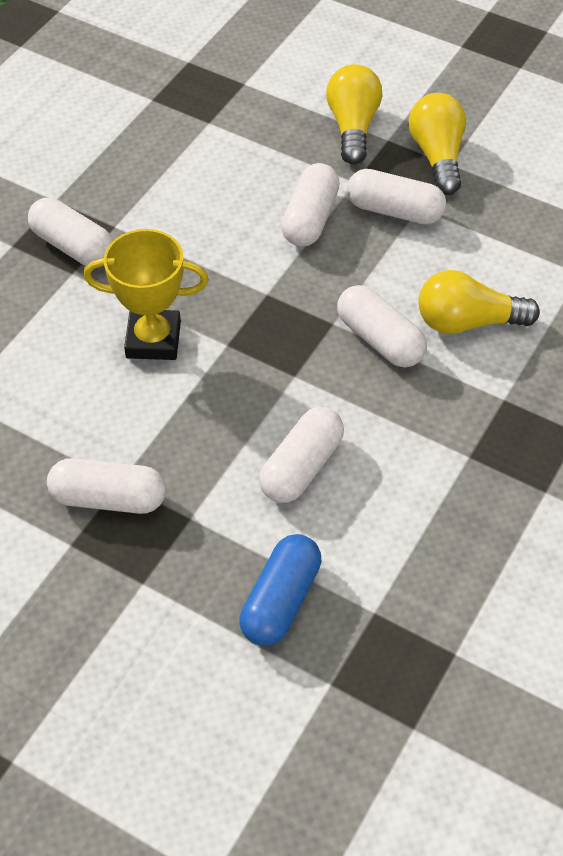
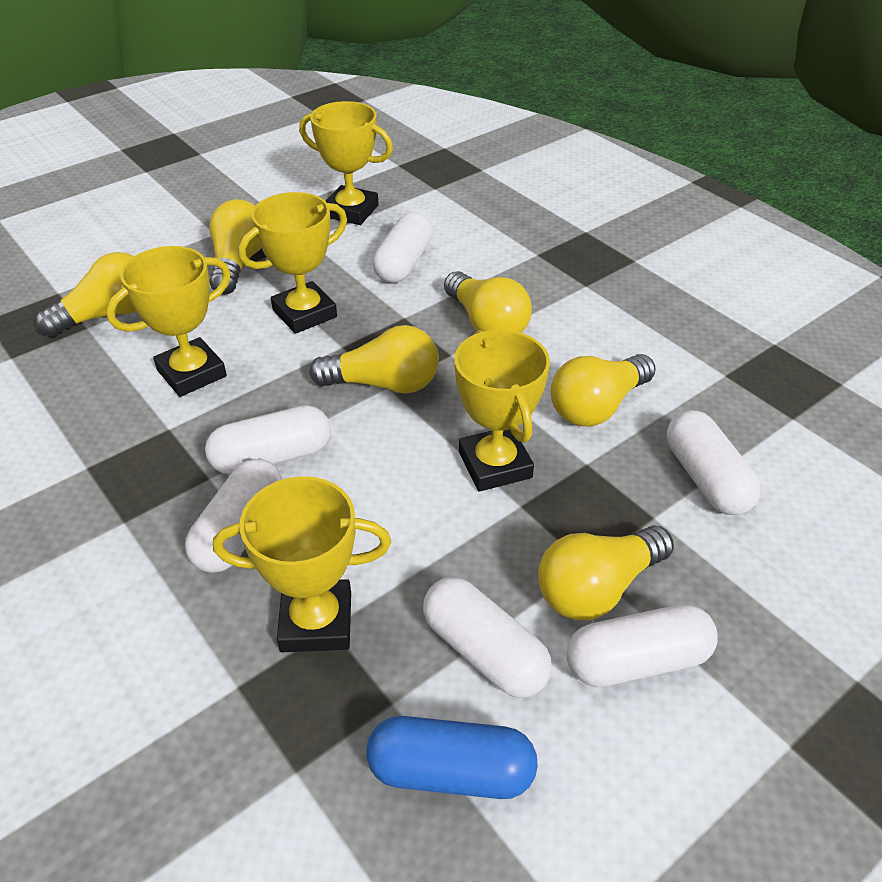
yellow light bulb: [326,64,382,165] [409,93,466,195] [419,270,540,334] = 3 -> [35,252,136,337] [209,199,261,294] [309,325,439,394] [444,271,532,333] [538,525,674,620] [551,354,656,427] = 6
yellow trophy: [84,229,209,360] = 1 -> [106,246,231,397] [213,476,391,652] [238,192,347,334] [299,101,393,225] [455,330,550,492] = 5

